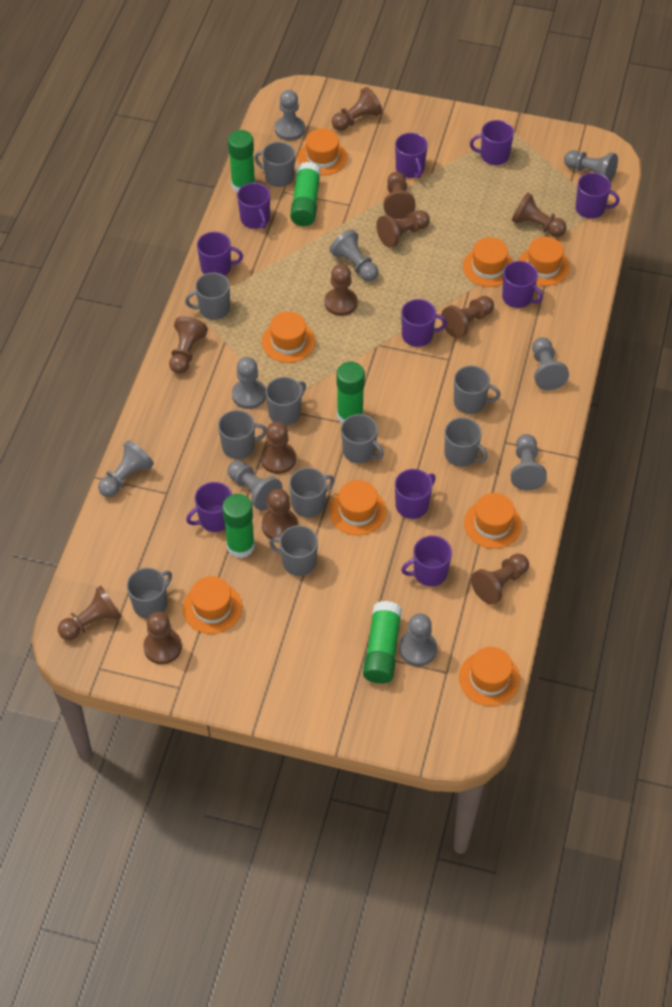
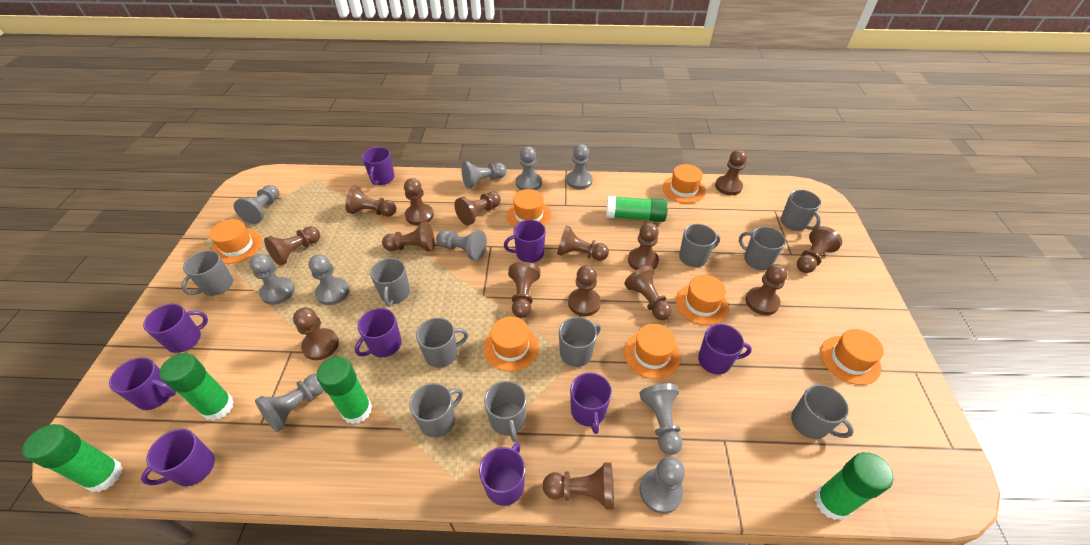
brown pawn: [58,586,122,640] [143,612,182,664] [169,316,208,374] [261,422,296,474] [262,489,298,539] [325,264,357,316] [332,87,382,131] [376,210,430,248] [384,172,416,219] [441,296,494,338] [471,554,529,605] [512,193,566,237] = 12 -> [264,226,320,266] [293,308,339,360] [345,186,397,216] [382,221,434,252] [404,178,434,225] [455,192,501,225] [508,262,540,318] [543,463,614,510] [557,226,609,261] [568,265,601,316] [624,266,672,320] [628,223,659,270] [715,150,747,195] [746,264,788,315] [797,226,842,273] = 15
grey pawn: [98,440,154,497] [228,460,283,510] [232,357,266,409] [275,90,305,141] [330,229,378,281] [399,613,437,666] [511,434,547,491] [532,337,569,390] [564,150,618,183] = 9 -> [234,185,279,224] [249,254,295,305] [255,374,324,432] [308,254,349,305] [436,230,487,261] [461,161,507,188] [516,146,542,190] [566,144,593,190] [639,456,685,514] [640,383,682,455] = 10
orange hat: [183,576,242,634] [262,311,315,363] [298,129,347,175] [329,480,387,535] [459,647,520,706] [463,237,513,287] [464,493,522,549] [518,237,570,286] = 8 -> [210,219,262,264] [483,317,539,371] [507,189,551,227] [624,324,680,379] [663,164,706,203] [676,275,729,325] [820,329,884,385] = 7
purple mug: [186,482,232,532] [197,232,243,276] [237,183,270,229] [395,133,428,178] [395,469,436,519] [401,299,447,347] [401,536,452,586] [470,120,514,165] [502,261,543,308] [575,173,620,219] = 10 -> [109,357,176,410] [141,429,215,486] [143,304,208,353] [355,308,402,357] [362,147,395,185] [479,442,525,506] [504,220,546,263] [570,373,612,434] [698,324,752,374] = 9

